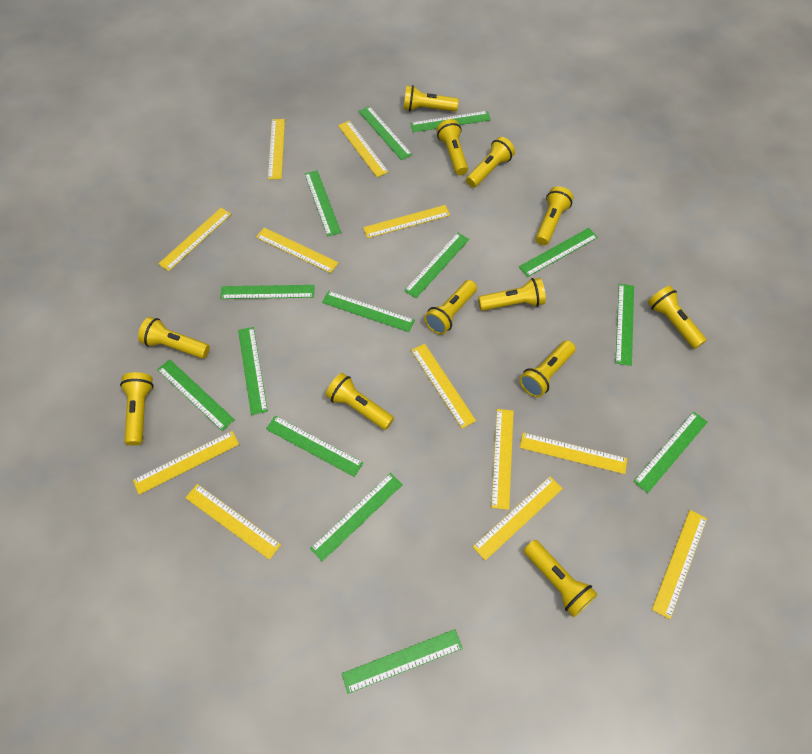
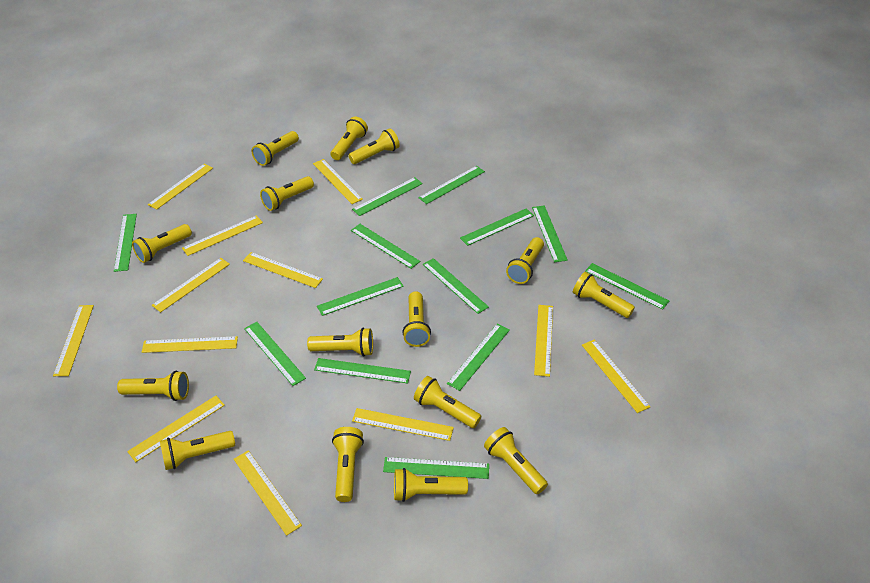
green ruler: [157,359,235,431] [220,285,315,299] [238,327,268,415] [266,416,363,477] [305,170,341,236] [310,473,403,562] [322,291,415,332] [342,629,463,694] [359,106,412,160] [404,232,469,298] [410,111,491,132] [519,228,598,277] [615,284,634,366] [633,411,708,493] = 14 -> [114,214,137,272] [244,322,306,386] [314,358,411,384] [317,277,404,316] [351,224,420,269] [352,177,423,216] [383,457,489,479] [418,166,485,204] [423,258,489,314] [447,323,510,391] [460,208,534,246] [532,205,568,262] [585,263,669,310] = 13
yellow flashlight: [120,372,154,446] [138,317,210,359] [326,373,394,430] [404,85,459,111] [424,280,477,335] [436,119,468,175] [466,137,515,188] [478,278,546,311] [519,340,576,397] [524,540,598,617] [536,187,573,245] [648,286,707,349] = 12 -> [117,371,189,401] [132,224,192,263] [160,431,235,470] [252,131,299,166] [260,176,314,211] [307,328,373,356] [331,117,368,160] [332,427,364,502] [348,128,400,164] [394,468,468,502] [402,291,431,347] [414,376,481,428] [484,427,548,494] [506,237,544,284] [573,272,635,318] = 15

